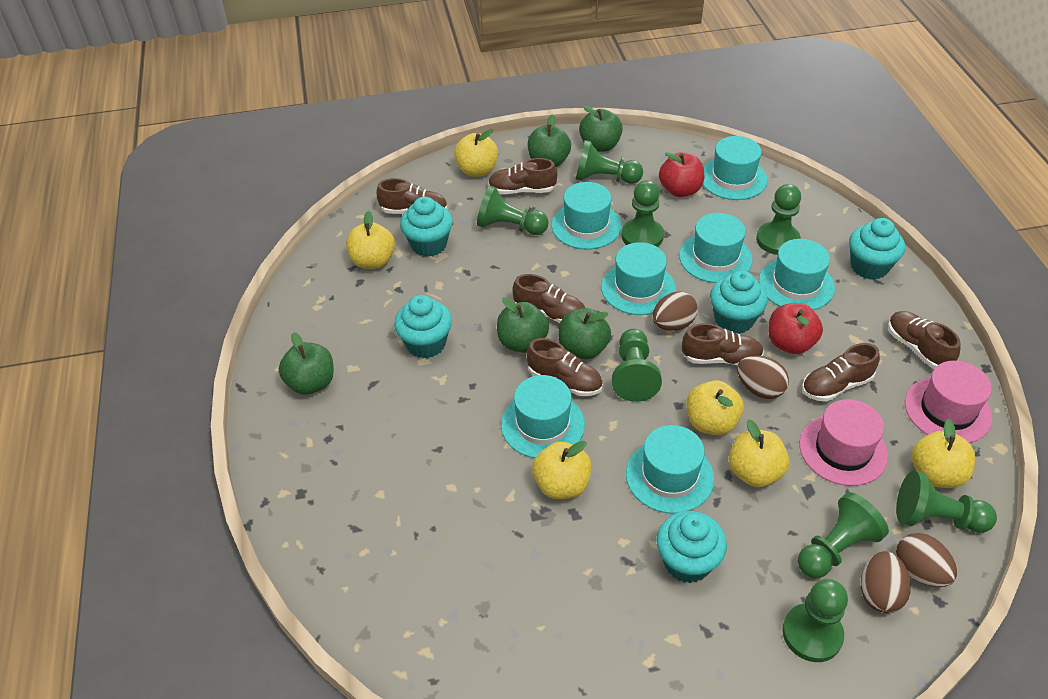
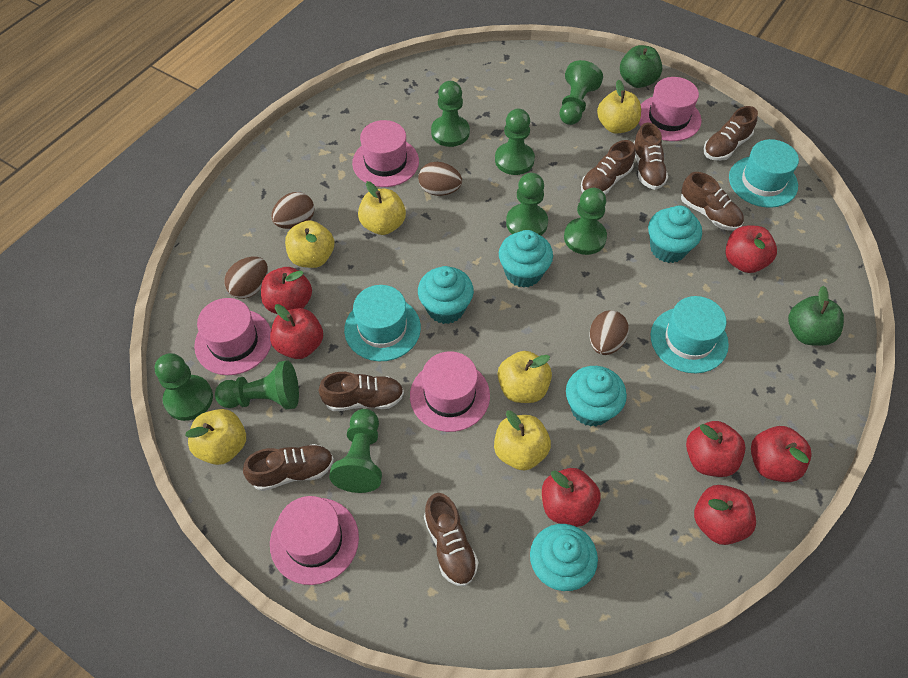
green apple: [279,332,334,395] [497,297,549,353] [528,114,571,167] [559,308,611,359] [579,106,623,152] = 5 -> [620,45,662,88] [788,286,844,346] = 2
pink hat: [799,399,888,486] [905,361,992,443] = 2 -> [194,298,272,375] [270,496,359,585] [352,120,419,187] [410,351,490,432] [639,77,701,141] = 5
red apple: [659,152,704,197] [768,303,823,354] = 2 -> [261,267,312,314] [270,304,323,359] [542,468,601,527] [686,421,746,477] [694,485,756,545] [725,225,777,273] [751,426,812,482] = 7
turquoise hat: [501,375,585,458] [551,182,622,250] [601,242,676,315] [626,425,714,514] [679,213,753,283] [703,136,768,200] [759,239,835,310] = 7 -> [344,285,421,361] [651,296,729,373] [729,139,799,208] = 3

